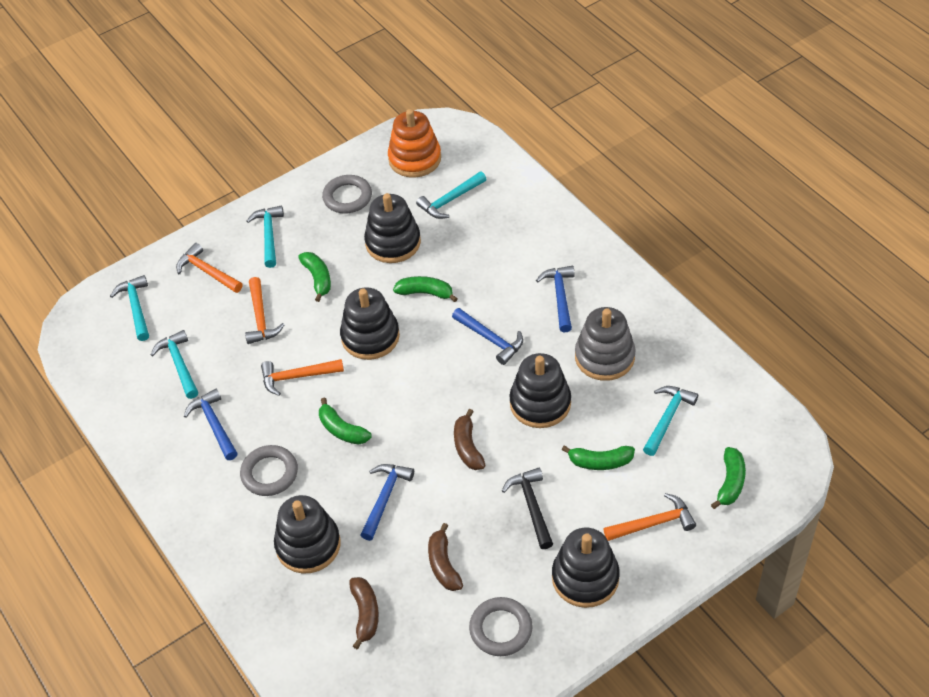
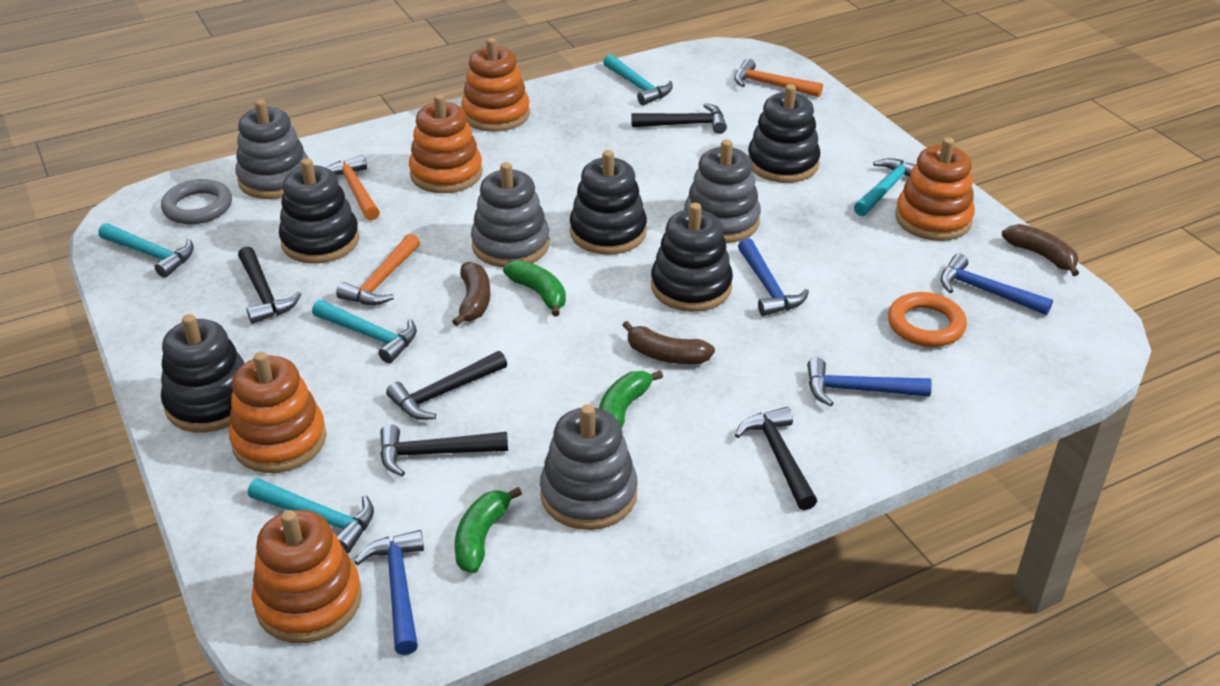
black hammer: [502,468,553,549] = 1 -> [238,246,301,324] [380,424,508,476] [386,351,507,420] [631,103,727,134] [735,407,817,510] = 5
green banana: [298,252,331,302] [319,398,372,445] [393,276,458,302] [561,445,635,470] [711,447,746,509] = 5 -> [454,487,522,573] [503,260,566,316] [599,370,663,429] = 3
grey ring: [240,445,298,496] [322,175,372,214] [469,597,533,656] = 3 -> [161,179,232,224] = 1
grey stacking toy: [575,307,636,381] = 1 -> [235,99,308,199] [471,162,550,267] [540,404,637,530] [684,139,761,243] = 4
orange hammer: [176,243,243,293] [245,277,284,344] [261,359,344,396] [604,493,696,541] = 4 -> [327,155,380,221] [336,233,420,305] [734,59,823,97] = 3
orange ring: none = 0 -> [888,292,967,347] = 1
orange stacking toy: [388,109,441,178] = 1 -> [229,352,327,473] [252,510,362,643] [409,94,483,193] [461,38,530,132] [895,137,975,241] = 5

